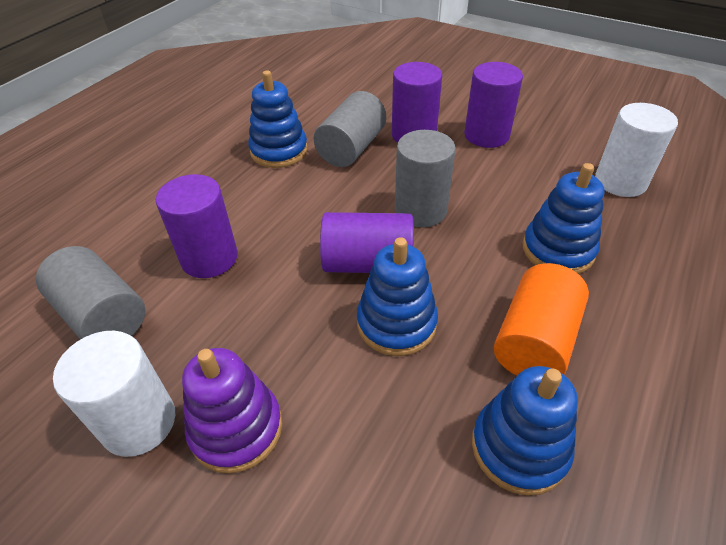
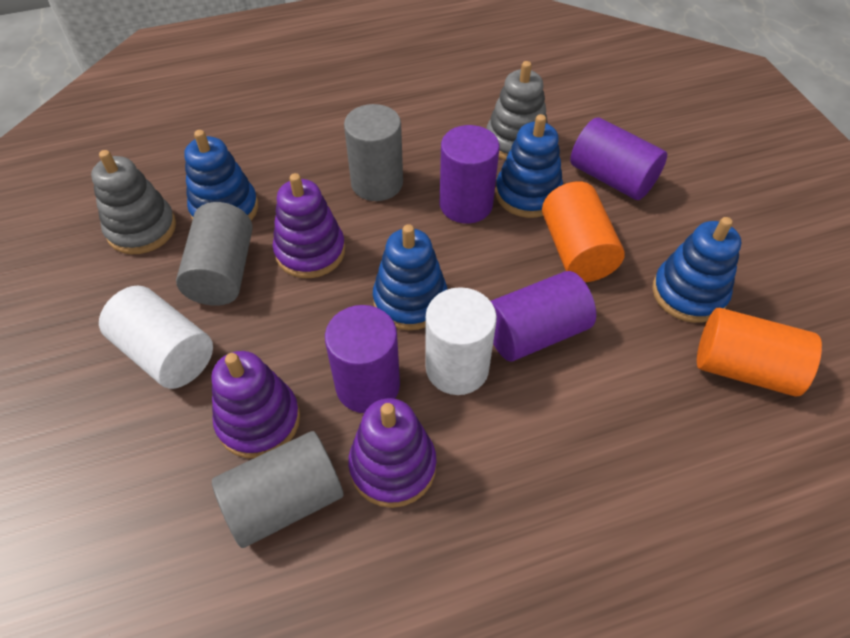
grey stacking toy: none = 0 -> [91,150,176,254] [486,61,548,160] = 2
orange cylinder: [494,263,589,376] = 1 -> [542,181,625,282] [697,308,822,397] = 2
purple stacking toy: [182,348,282,474] = 1 -> [212,351,300,458] [273,173,345,278] [348,398,437,508] = 3

